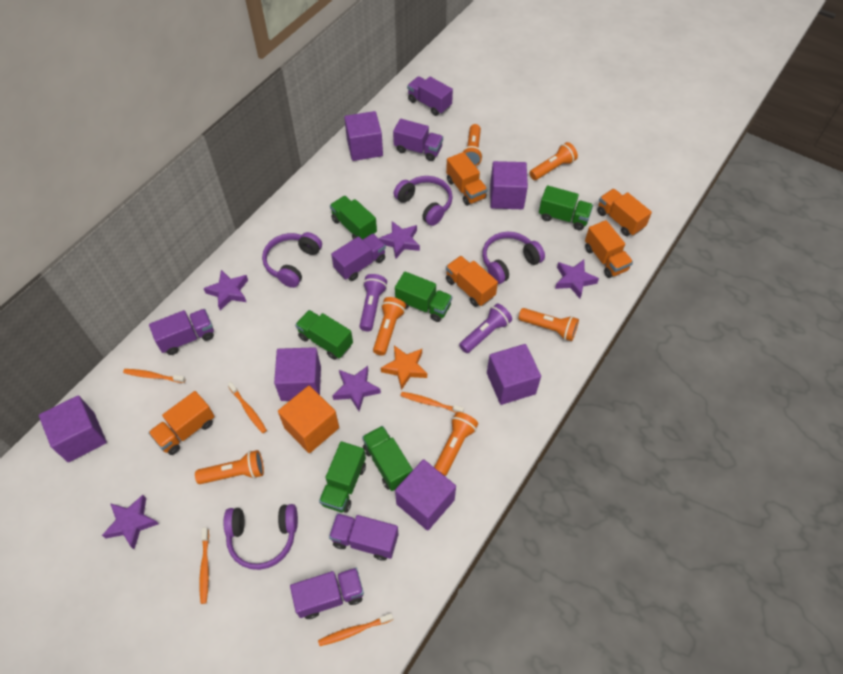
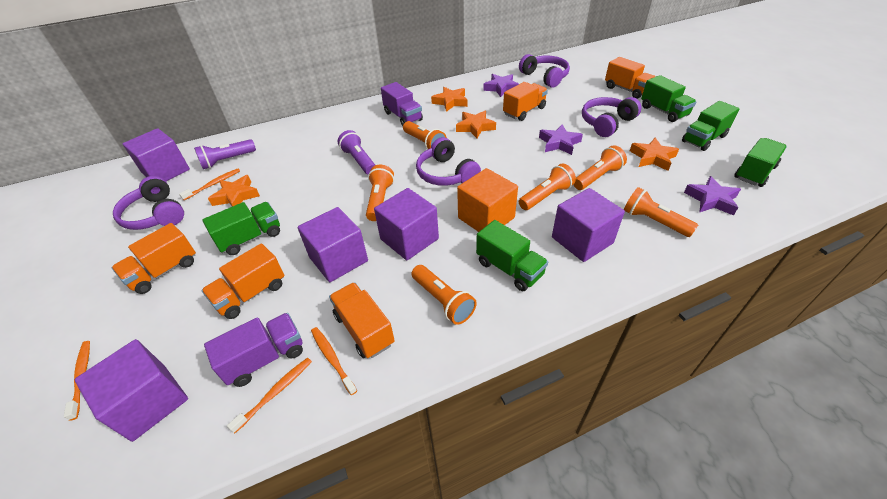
green truck: [295,310,353,360] [319,441,366,513] [330,196,377,240] [362,426,413,491] [395,271,452,322] [539,185,593,230] = 6 -> [203,202,280,255] [476,220,548,291] [641,75,697,122] [682,101,740,151] [734,138,787,187] = 5
orange star: [381,345,427,390] = 1 -> [208,175,260,207] [431,87,467,112] [456,111,496,138] [630,138,679,171] = 4
orange toothbrush: [123,369,186,383] [199,527,209,604] [227,382,267,433] [318,613,393,646] [401,392,464,413] = 5 -> [64,341,90,421] [179,169,240,200] [227,358,312,433] [311,327,357,395] = 4
purple cube: [39,395,107,462] [274,347,321,401] [344,111,383,161] [395,459,456,531] [487,344,541,405] [490,161,528,209] = 6 -> [75,339,188,442] [123,128,190,181] [298,207,368,282] [374,188,439,260] [552,188,625,262] = 5
purple star: [102,495,159,549] [203,270,248,311] [332,366,381,411] [379,221,420,258] [555,260,599,298] = 5 -> [483,74,519,97] [539,125,583,155] [684,176,741,216] = 3
purple truck: [149,309,214,355] [290,568,364,619] [329,513,399,561] [331,234,386,281] [393,119,443,161] [407,76,453,116] = 6 -> [204,313,303,387] [381,82,423,126] = 2

